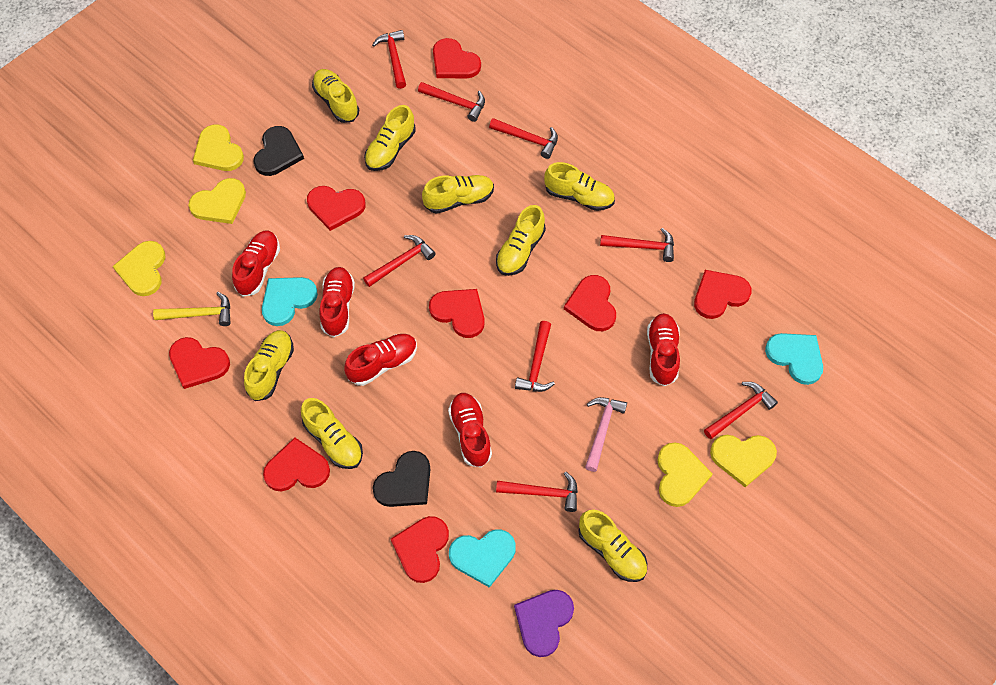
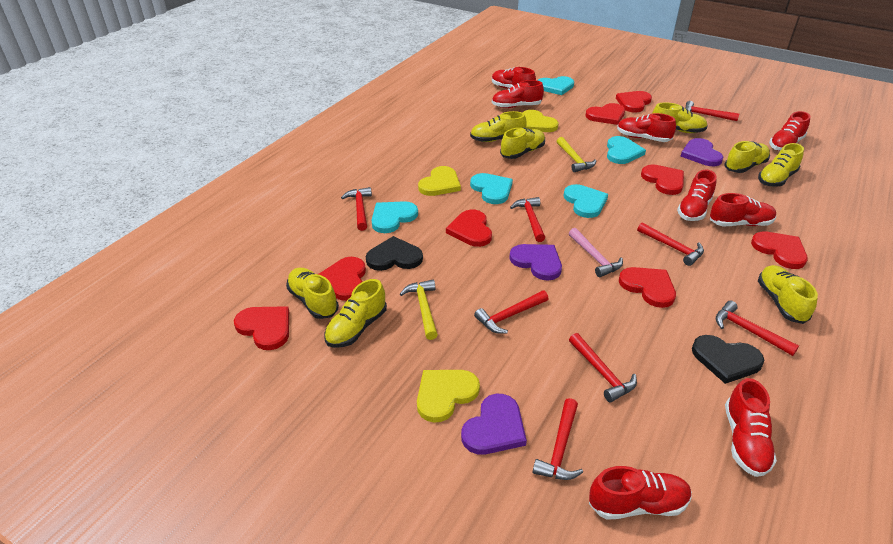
purple heart: [514,590,574,657] = 1 -> [461,394,527,455] [509,244,562,281] [681,138,723,166] = 3
red shoe: [232,231,280,297] [319,267,355,337] [344,334,417,386] [448,393,492,468] [647,313,680,386] = 5 -> [492,67,536,89] [492,80,544,108] [589,466,692,520] [617,113,676,142] [677,169,717,221] [710,193,776,226] [725,378,777,477] [769,111,810,151] = 8
turquoise heart: [262,277,318,326] [449,529,516,588] [765,333,823,385] = 3 -> [372,201,418,233] [470,173,513,204] [537,76,574,95] [563,184,608,218] [607,136,646,164] = 5
yellow hammer: [153,292,231,326] = 1 -> [400,280,438,340] [557,137,596,172] = 2
yellow heart: [113,241,166,296] [189,178,246,224] [193,124,244,171] [657,442,713,507] [710,435,777,487] = 5 -> [417,370,480,423] [418,166,461,196] [522,110,559,132] = 3

